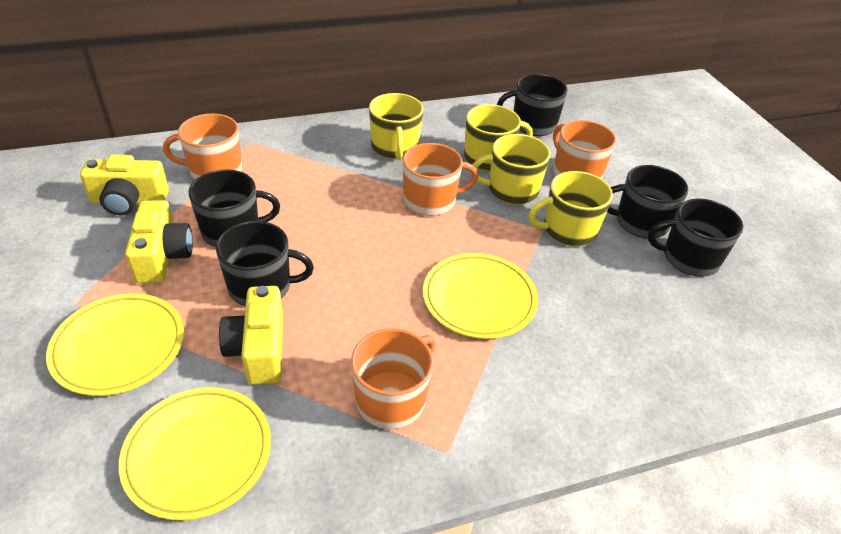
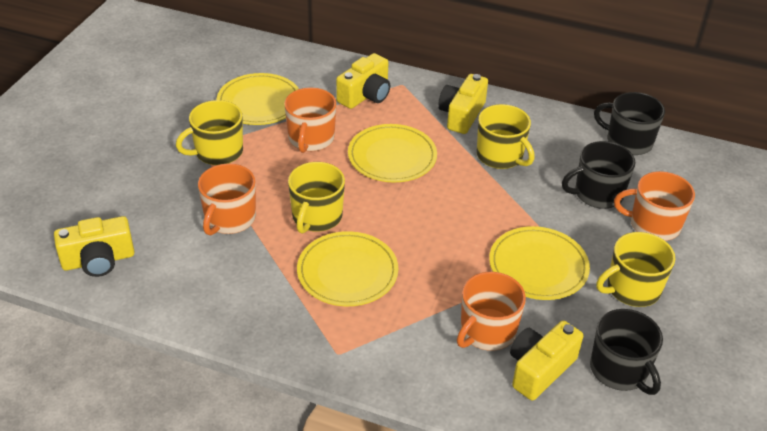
black mug: [188,169,280,247] [216,221,314,306] [497,74,568,136] [607,165,689,239] [648,199,744,276] = 5 -> [562,141,635,209] [590,309,663,395] [594,92,665,155] = 3
yellow camera: [80,155,169,216] [125,200,193,284] [219,286,283,384] = 3 -> [54,216,135,277] [336,53,390,109] [438,74,488,134] [510,321,584,401] = 4
yellow plate: [46,293,184,396] [119,387,271,520] [423,253,538,339] = 3 -> [217,73,299,125] [297,231,398,306] [348,124,437,182] [489,226,590,300] = 4

